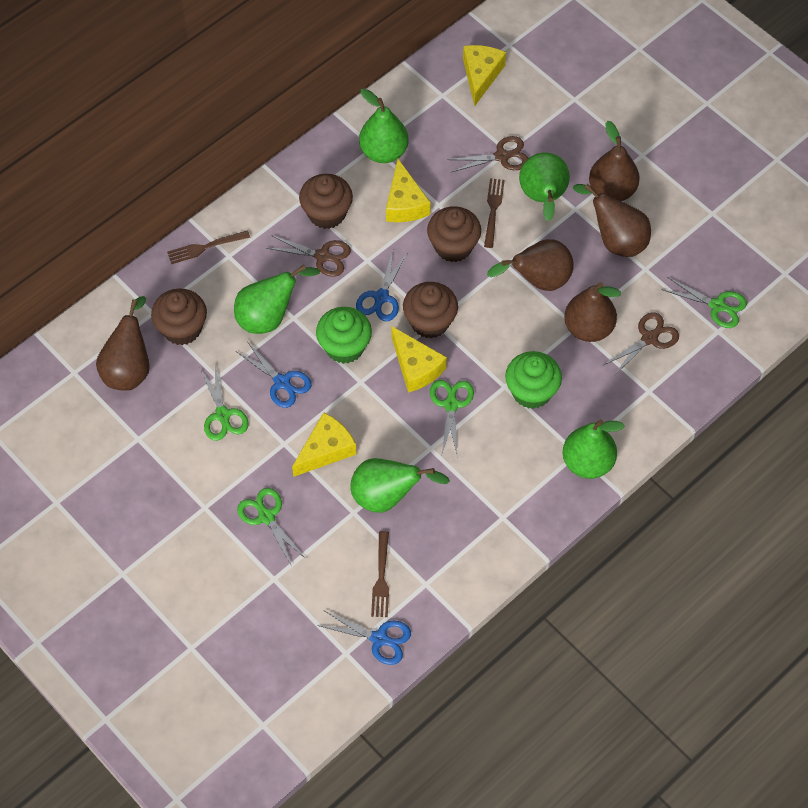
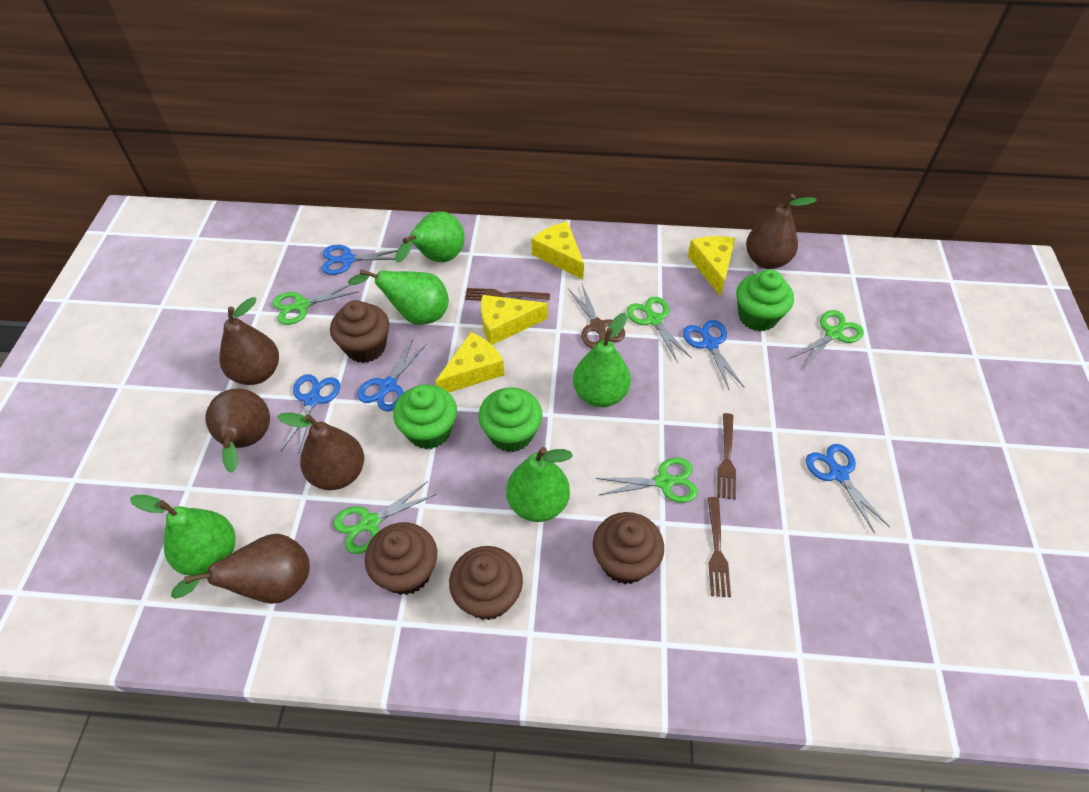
blue scissors: [236,341,312,408] [317,610,411,665] [356,251,408,321] = 3 -> [281,374,340,454] [322,245,397,275] [357,340,427,411] [683,320,744,391] [806,444,890,534] = 5
brown scissors: [267,235,351,277] [447,136,529,173] [602,313,679,376] = 3 -> [568,284,625,349] = 1
green cupcake: [316,307,372,364] [505,351,562,409] = 2 -> [393,385,457,449] [478,387,542,452] [736,269,794,332] = 3
green scissors: [200,365,249,441] [237,488,306,566] [430,380,474,458] [661,277,747,328] = 4 -> [272,285,359,325] [334,481,437,554] [596,458,698,503] [627,297,692,363] [792,310,864,368] = 5

